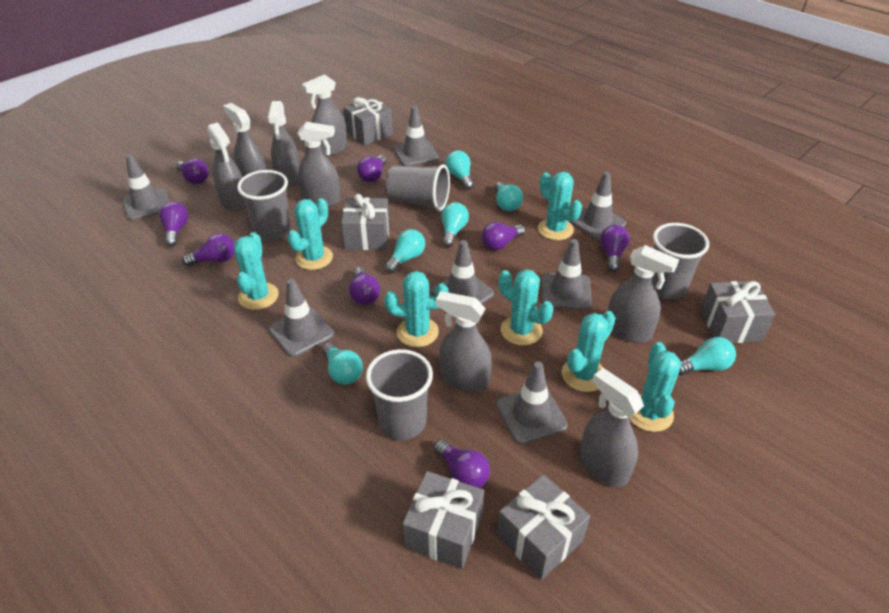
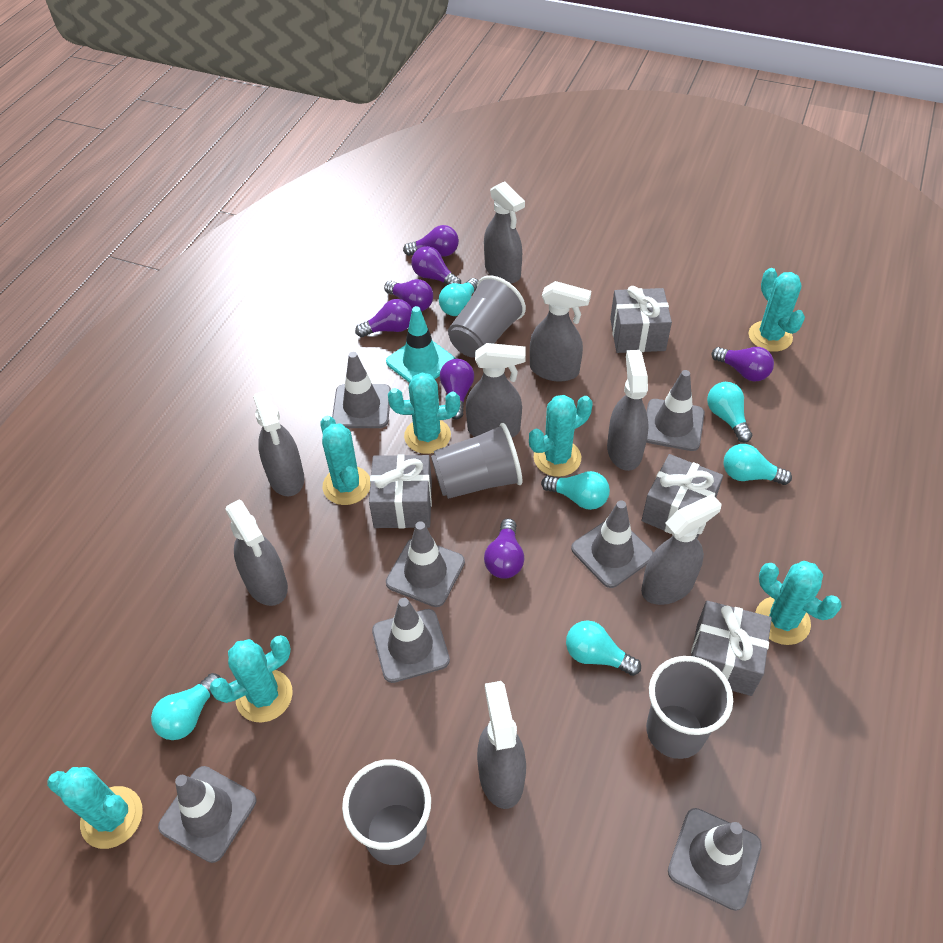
grey gift: [341,194,390,250] [343,97,393,145] [402,471,484,569] [497,474,590,580] [701,281,775,343] = 5 -> [369,454,432,528] [610,286,672,353] [641,454,723,538] [691,601,772,696] = 4
purple light bulb: [159,202,189,247] [176,158,209,184] [182,233,235,267] [349,267,380,305] [357,155,386,182] [434,439,490,488] [481,222,525,251] [600,225,630,272] = 8 -> [355,299,412,337] [384,279,433,311] [403,225,459,257] [411,246,461,285] [440,359,474,420] [484,518,524,579] [712,347,774,381] = 7
turquoise traffic cone: none = 0 -> [386,306,455,383] = 1

